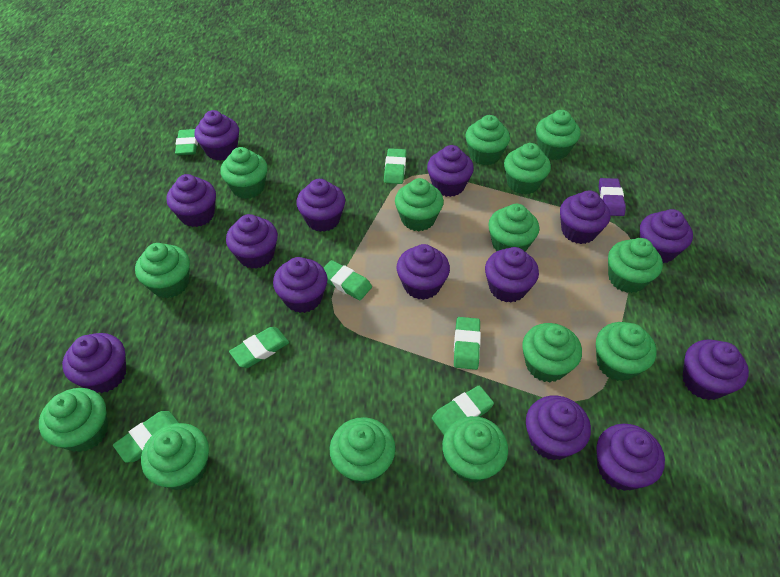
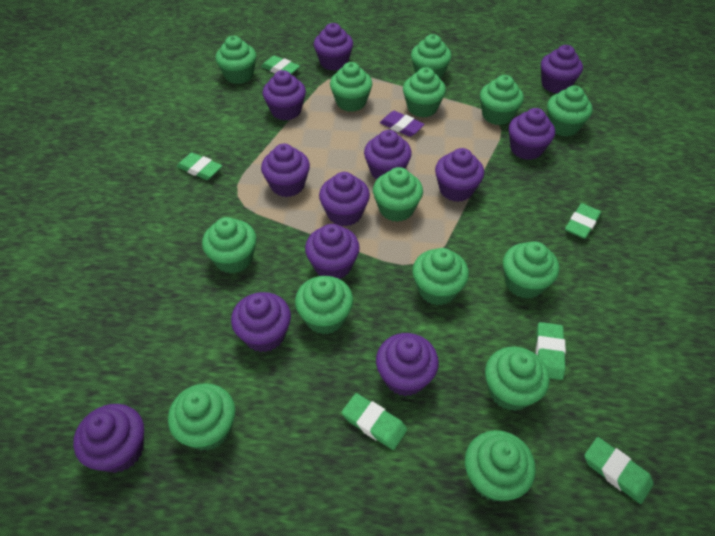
green eraser: [113,411,179,463] [175,129,198,155] [229,327,289,368] [324,260,372,300] [384,148,406,184] [432,385,494,435] [454,317,481,370] = 7 -> [177,152,222,180] [261,56,300,75] [342,393,407,450] [536,322,566,380] [565,203,601,239] [584,437,654,504] = 6
purple cupcake: [62,333,126,393] [167,174,216,227] [195,110,239,161] [226,214,278,269] [273,257,328,313] [296,179,345,232] [397,244,450,300] [427,145,474,197] [485,247,539,303] [526,395,591,460] [560,190,610,244] [596,424,665,491] [640,209,693,263] [682,339,749,400] = 14 -> [73,404,144,473] [231,292,291,352] [261,144,310,197] [263,70,306,120] [305,224,360,279] [314,23,353,71] [319,172,370,226] [364,130,412,179] [376,333,439,396] [435,148,484,202] [508,108,555,160] [541,45,583,93] = 12

